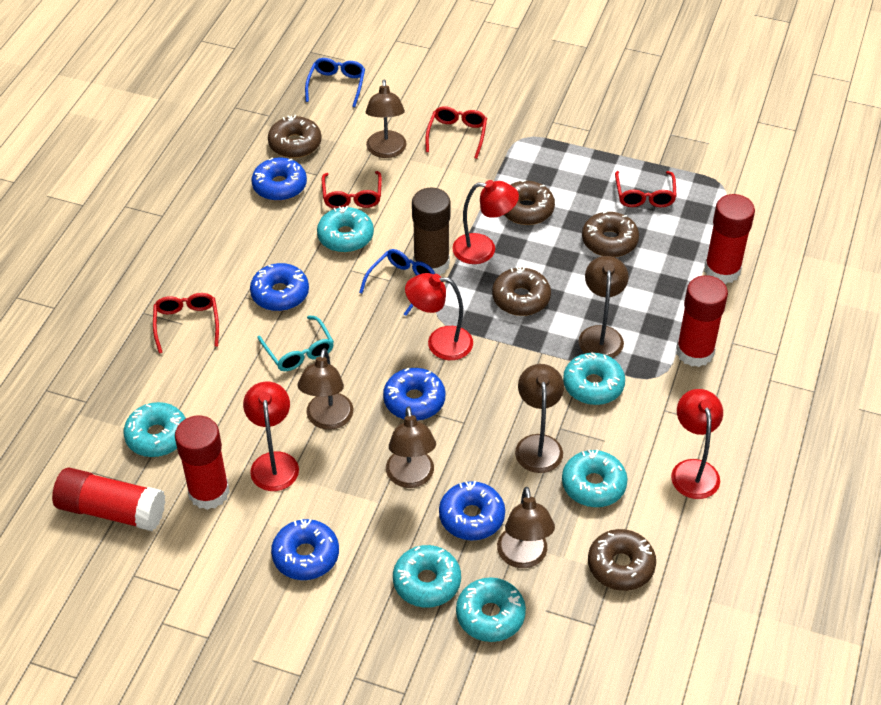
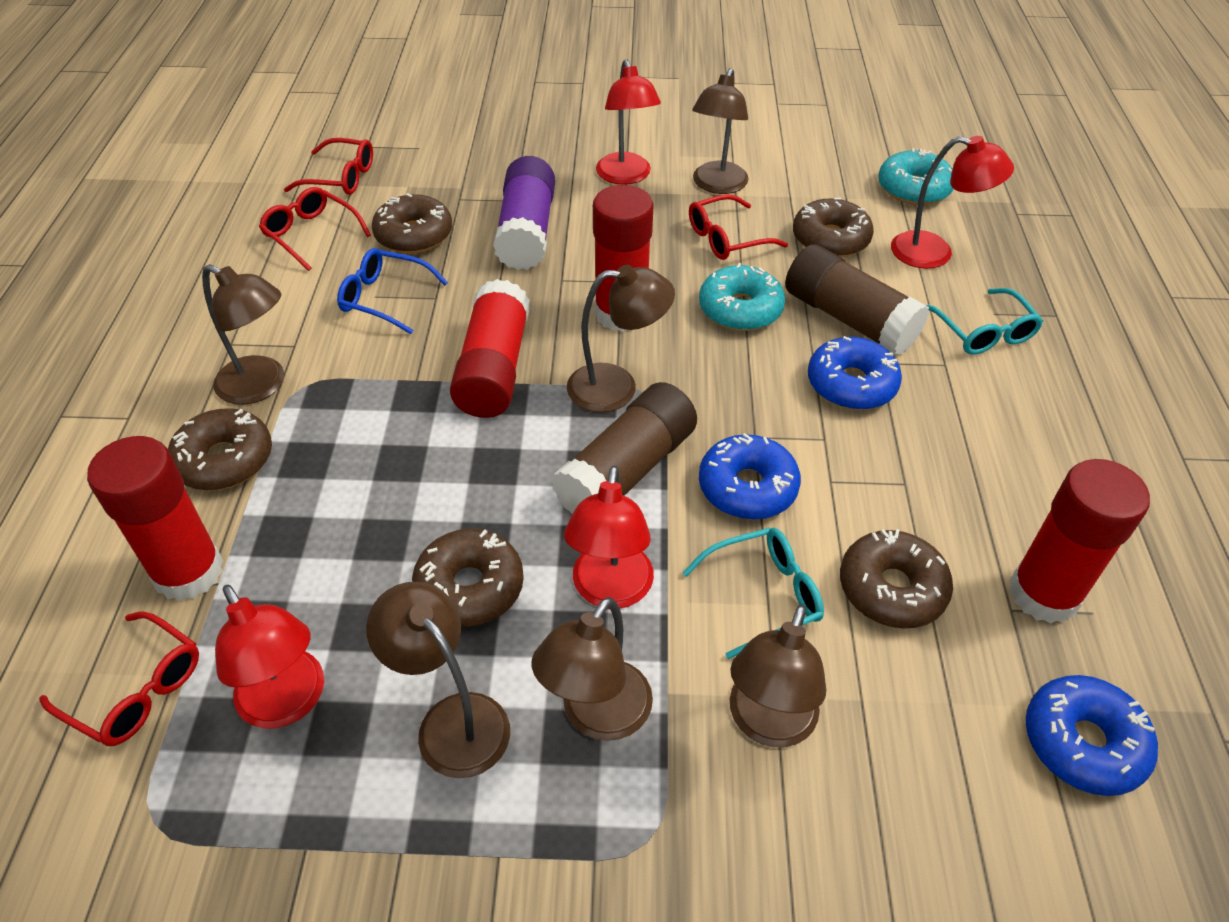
blue donut: [250,263,309,311] [252,157,307,201] [271,519,339,580] [383,368,446,421] [439,481,505,540] = 5 -> [699,433,801,520] [808,336,902,410] [1025,675,1158,796] = 3
blue glasses: [305,58,365,108] [359,249,435,316] = 2 -> [337,248,448,334] = 1
brown glue stick: [412,187,451,275] = 1 -> [551,382,697,514] [785,244,929,356] = 2
purple glue stick: none = 0 -> [493,156,555,270] = 1
turquoise donut: [123,402,186,457] [317,206,374,253] [393,545,461,608] [456,577,526,642] [562,450,628,507] [563,352,625,405] = 6 -> [699,263,785,331] [878,148,953,205] = 2
turquoise glasses: [257,316,334,371] = 1 -> [683,528,824,659] [926,288,1043,354] = 2

